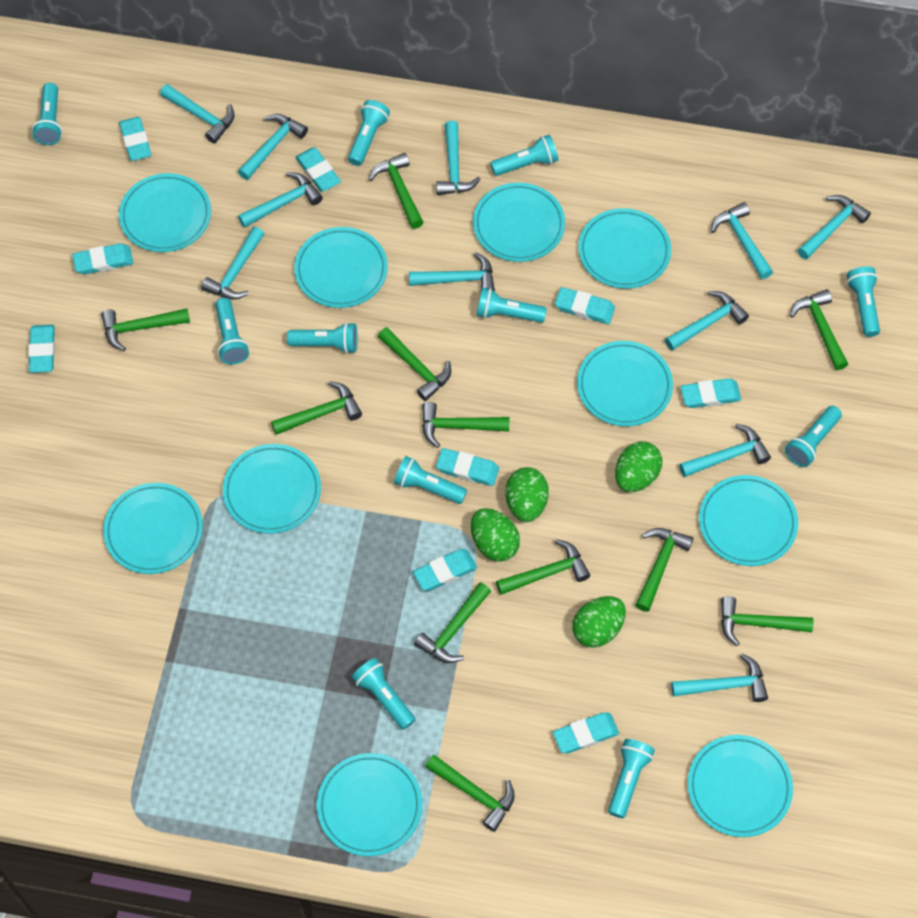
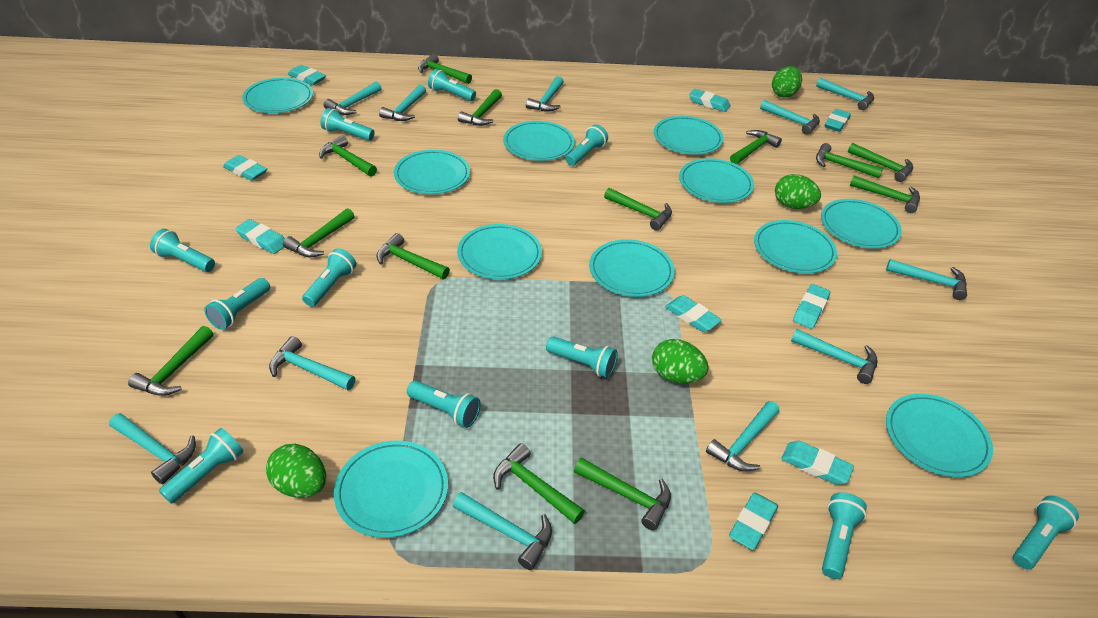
green hammer: [101,309,190,351] [271,381,362,435] [369,153,424,229] [378,327,451,401] [414,582,491,663] [422,402,509,448] [425,755,515,832] [496,539,590,595] [635,528,694,612] [721,596,813,646] [790,289,848,370] = 11 -> [128,326,214,396] [283,208,355,257] [319,136,377,177] [377,233,450,279] [418,54,472,84] [458,89,502,126] [493,443,585,524] [574,457,671,531] [604,188,672,231] [730,130,782,164] [816,143,883,178] [848,143,913,182] [850,175,920,213] = 13
turquoise plate: [103,483,203,574] [119,173,211,252] [223,444,321,534] [294,227,388,308] [317,753,422,856] [473,183,565,262] [577,341,673,426] [578,208,671,289] [688,735,793,837] [699,475,798,566] = 10 -> [242,78,313,113] [334,441,448,538] [394,150,470,194] [457,224,542,280] [503,121,575,161] [589,239,675,297] [654,116,724,155] [679,158,754,203] [754,220,837,274] [821,199,902,249] [886,394,993,477] = 11

